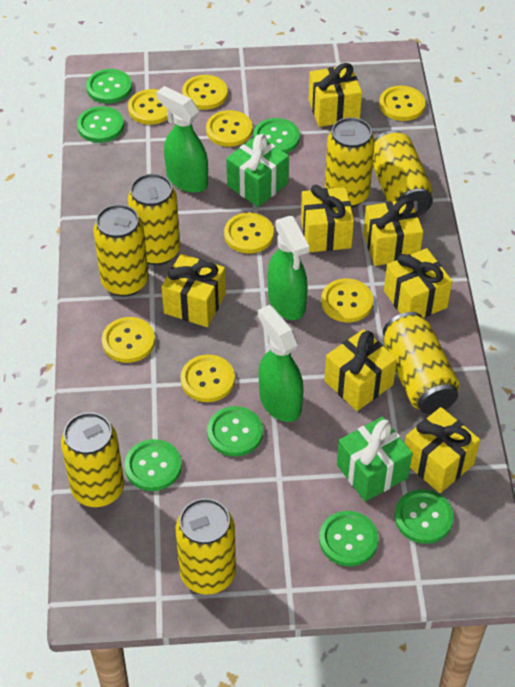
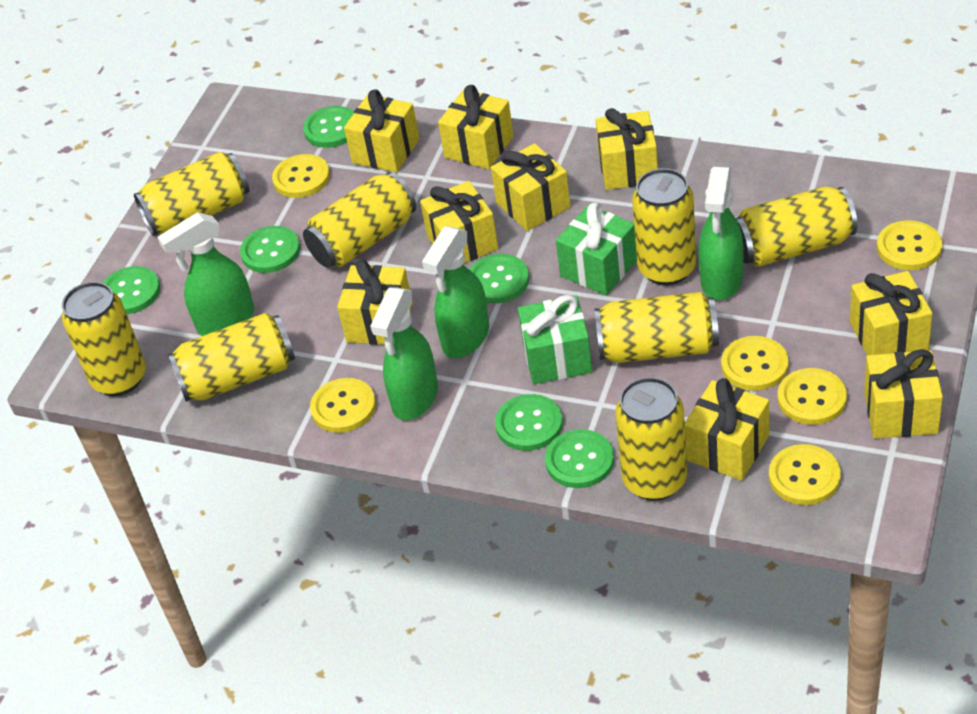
green button: [77,106,124,143] [86,69,132,104] [124,439,182,491] [207,406,263,457] [253,118,300,153] [319,511,378,566] [394,489,454,544] = 7 -> [103,266,160,314] [240,226,300,273] [303,106,354,148] [469,254,529,303] [495,394,563,451] [545,429,614,488] = 6
green spray bottle: [156,86,208,193] [258,305,303,422] [268,216,309,320] = 3 -> [158,212,254,336] [370,287,438,421] [422,226,489,358] [698,167,744,301] = 4
yellow button: [102,317,155,363] [128,89,168,125] [181,355,235,402] [182,75,228,110] [206,110,253,147] [224,213,274,254] [321,278,373,322] [379,86,425,121] = 8 -> [272,154,330,198] [310,378,376,433] [721,336,789,391] [769,444,841,505] [778,368,847,425] [877,220,942,270] = 6
yellow can: [61,412,124,507] [93,204,148,297] [128,174,180,265] [176,498,236,595] [325,117,375,208] [372,131,433,216] [383,312,460,414] = 7 -> [62,282,146,396] [134,152,250,236] [168,313,295,402] [303,172,416,268] [594,292,719,363] [615,377,687,501] [632,168,696,286] [736,187,857,267] = 8
yellow gift: [161,254,226,327] [301,185,354,252] [309,63,362,127] [324,329,397,411] [363,198,423,266] [384,248,452,318] [405,407,480,493] = 7 -> [337,259,413,345] [344,89,420,172] [420,181,498,263] [438,85,514,169] [491,143,571,231] [596,108,658,190] [685,378,769,481] [850,271,932,355] [864,349,943,439] = 9

